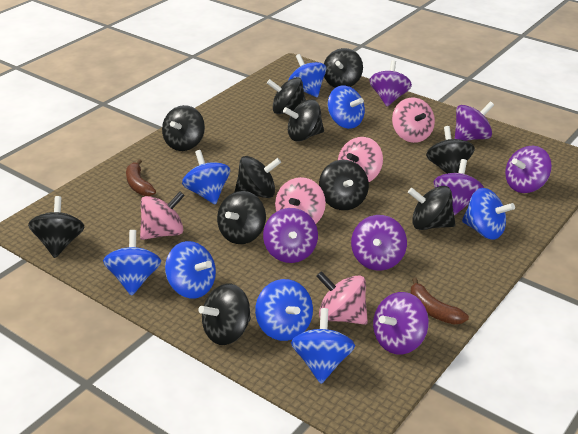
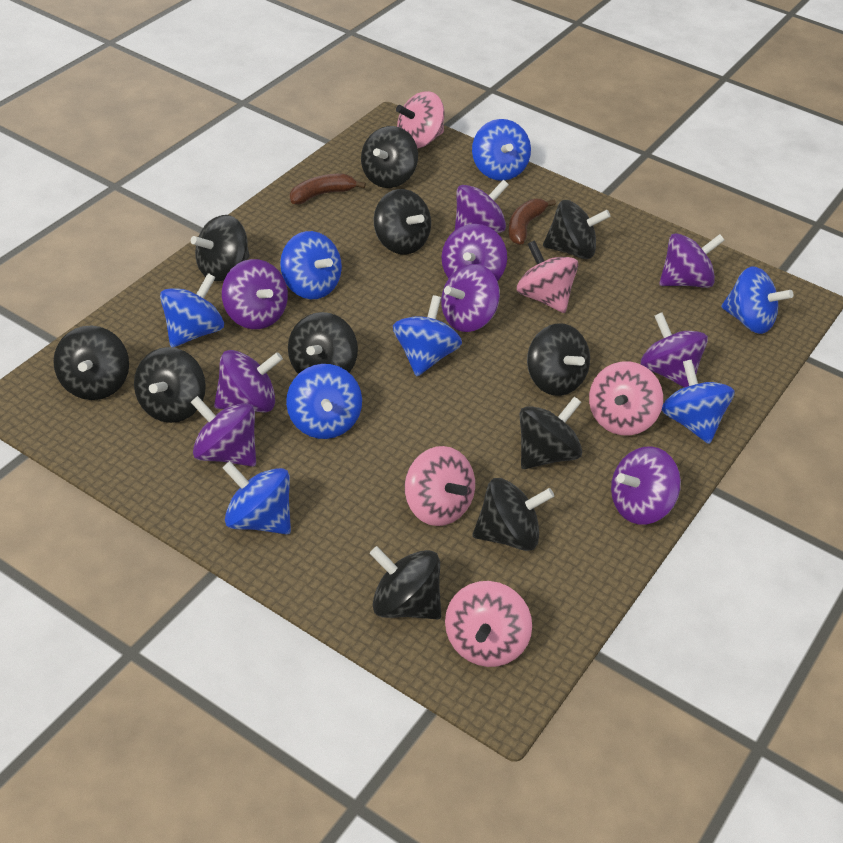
purple spinning top: [263,208,318,263] [351,215,407,271] [369,60,412,106] [373,292,429,355] [433,159,484,215] [455,101,494,141] [505,146,552,193] = 7 -> [191,396,256,467] [214,350,283,412] [222,259,288,329] [441,224,507,281] [441,264,500,332] [455,179,509,233] [611,446,681,525] [641,312,708,388] [659,233,725,288] = 9

